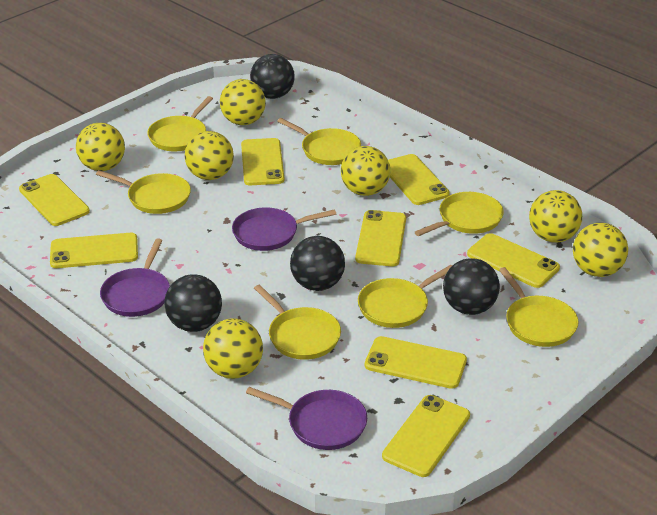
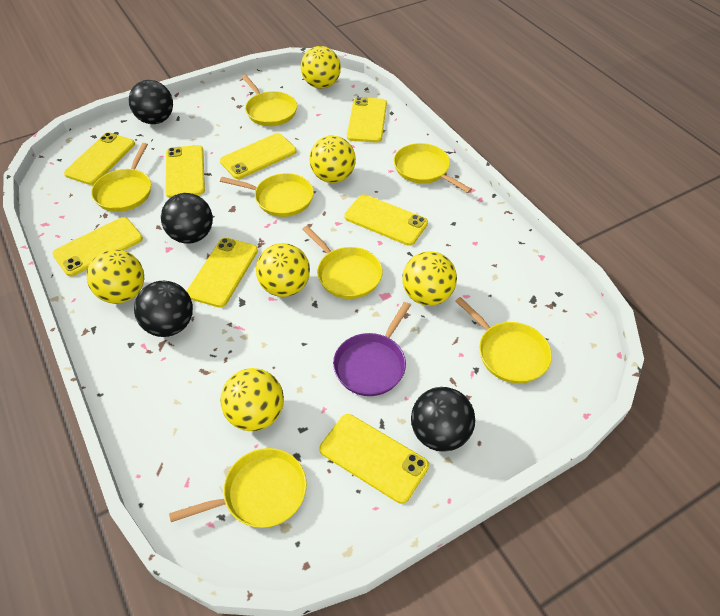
purple pan: [100,238,170,317] [232,208,336,251] [246,387,367,450] = 3 -> [333,302,411,396] = 1
yellow ball: [76,123,125,171] [185,131,234,180] [203,318,263,379] [220,79,266,125] [341,146,390,196] [529,190,582,243] [573,223,628,277] = 7 -> [87,249,144,304] [220,368,284,431] [256,243,310,297] [301,46,341,89] [309,136,356,183] [402,252,457,306] = 6

